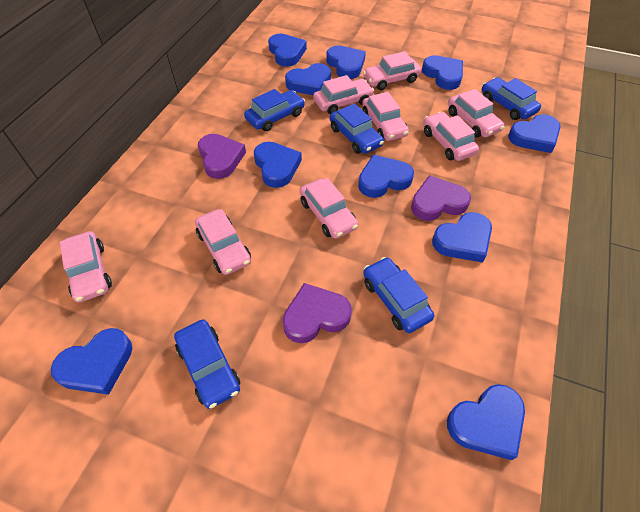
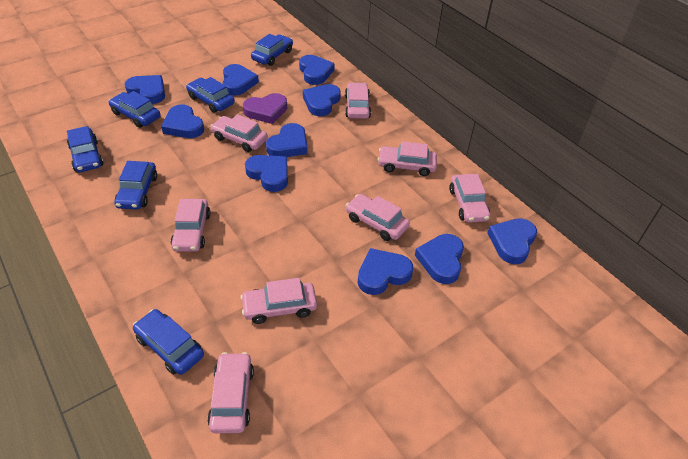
blue car: [174,319,240,409] [244,89,305,131] [330,103,384,154] [363,257,434,333] [482,77,541,120] = 5 -> [67,126,103,172] [109,91,160,128] [115,161,157,209] [133,309,204,375] [186,77,235,113] [251,34,293,66] = 6
purple heart: [198,134,246,179] [282,283,352,343] [411,175,471,221] = 3 -> [243,93,287,124] = 1

